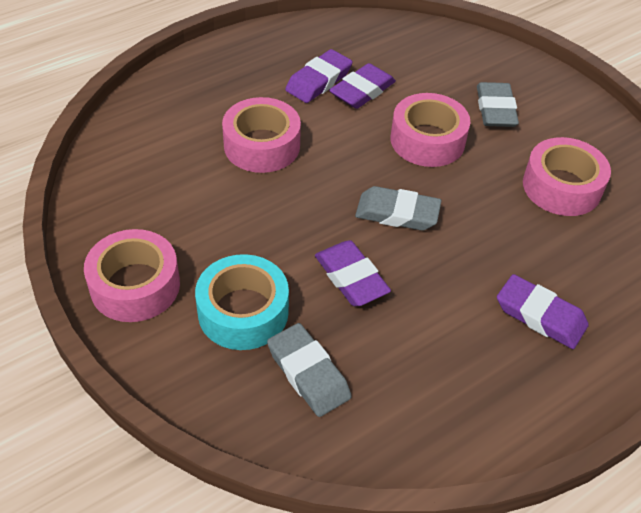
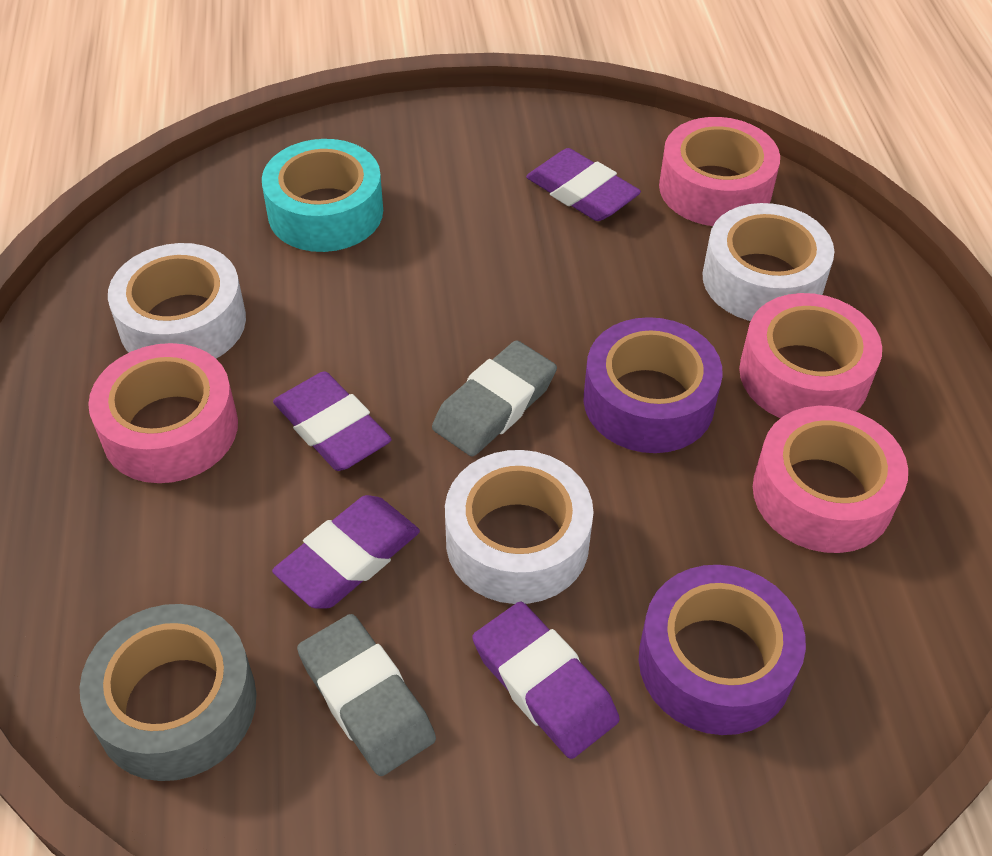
grey eraser: [267,323,352,417] [355,186,441,231] [477,82,519,127] = 3 -> [297,614,436,776] [432,340,557,457] = 2
grey tape: none = 0 -> [80,604,257,781] = 1
purple tape: none = 0 -> [583,317,723,453] [639,565,806,735] = 2
white tape: none = 0 -> [108,243,246,358] [445,450,594,604] [703,203,834,321] = 3

